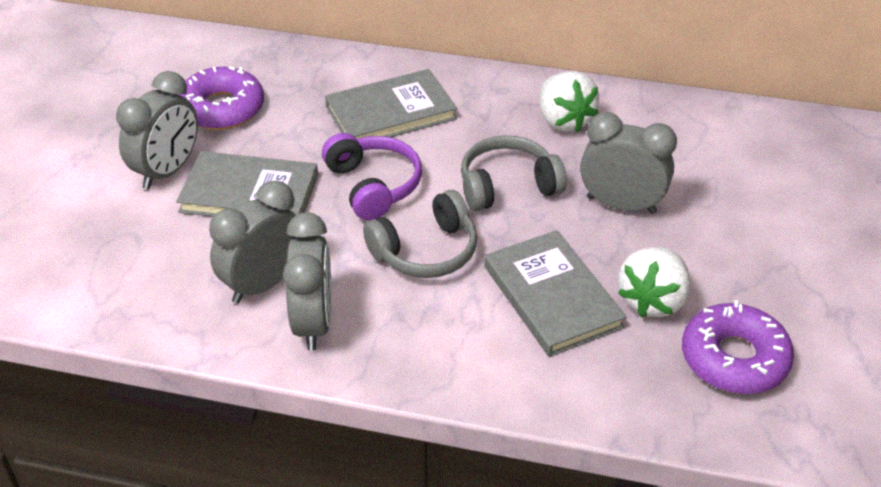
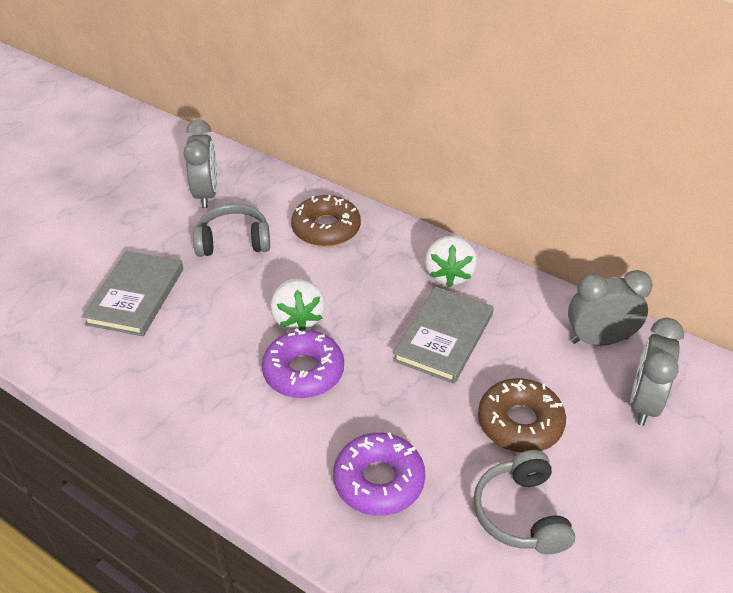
brown donut: none = 0 -> [291,195,361,247] [478,378,566,453] = 2
grey book: [176,151,318,217] [325,69,457,139] [484,230,626,357] = 3 -> [82,251,183,336] [393,287,494,384] = 2
grey clock: [116,71,198,189] [209,181,296,303] [283,212,332,351] [580,112,677,214] = 4 -> [184,119,217,208] [568,270,653,345] [630,318,684,426] = 3
purple headphones: [322,133,422,220] = 1 -> none = 0

